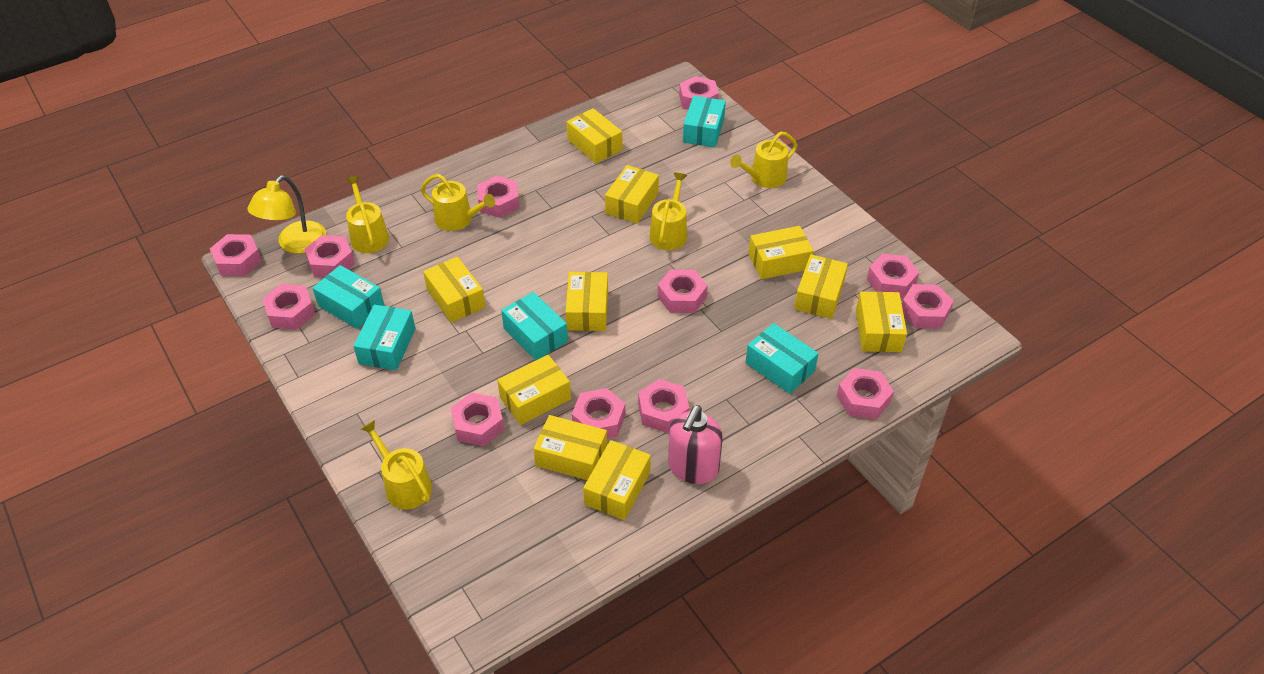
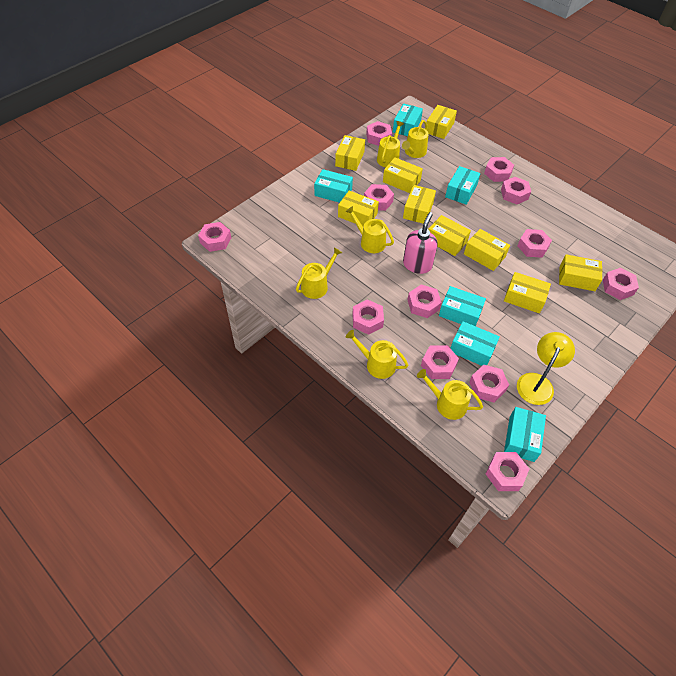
turquoise box: [313,265,384,329] [353,305,416,370] [501,292,568,360] [683,96,726,147] [745,323,819,394] = 5 -> [314,169,353,203] [393,103,423,136] [439,286,486,326] [445,166,480,205] [451,321,500,366] [504,407,546,462] = 6
yellow box: [423,257,485,323] [497,355,571,425] [534,415,607,480] [565,272,608,331] [566,108,622,163] [583,440,651,520] [605,165,659,224] [748,226,814,279] [794,254,848,319] [856,292,907,352] = 10 -> [335,135,365,171] [338,191,379,227] [383,157,423,193] [403,185,436,224] [427,105,457,139] [428,215,471,256] [464,229,510,271] [504,272,551,313] [559,254,602,291] = 9
yellow watering can: [346,176,389,253] [361,420,432,510] [421,174,495,231] [649,173,687,250] [730,132,797,188] = 5 -> [296,247,342,299] [345,206,394,253] [345,330,408,379] [377,121,404,167] [402,120,429,158] [417,369,483,420] = 6

